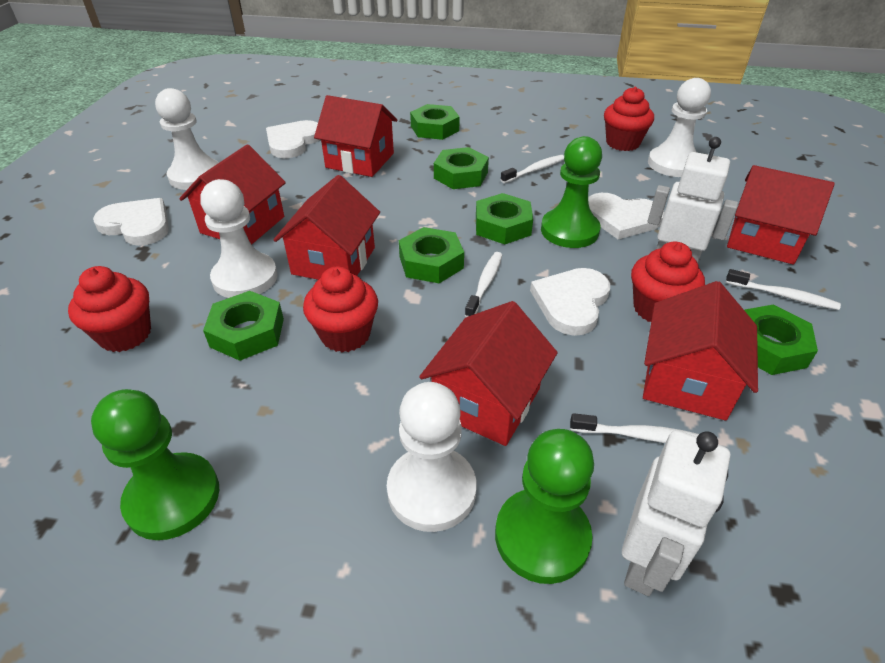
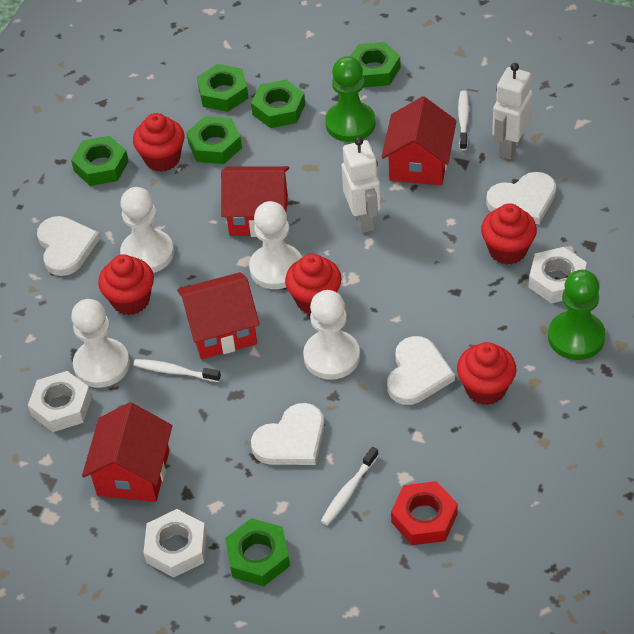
green pawn: [91,389,219,540] [495,429,594,584] [541,136,602,248] = 3 -> [325,56,376,142] [548,270,606,360] = 2
red cupcake: [68,266,151,352] [303,266,378,352] [604,87,654,151] [631,241,705,322] = 4 -> [98,254,154,315] [133,113,184,172] [285,254,341,314] [457,342,516,405] [481,204,537,265] = 5
red house: [179,144,286,245] [274,175,380,280] [314,95,397,177] [419,301,558,446] [643,281,758,421] [727,165,835,264] = 6 -> [82,402,172,502] [177,272,260,359] [221,166,289,237] [381,96,457,185] = 4
red nut: none = 0 -> [391,481,458,545] = 1
white nut: none = 0 -> [28,371,92,432] [143,509,207,578] [528,247,587,304] = 3
white toothbrush: [465,252,502,317] [500,155,564,183] [570,413,699,443] [726,269,841,310] = 4 -> [133,359,221,382] [321,447,379,525] [458,91,469,151] = 3

